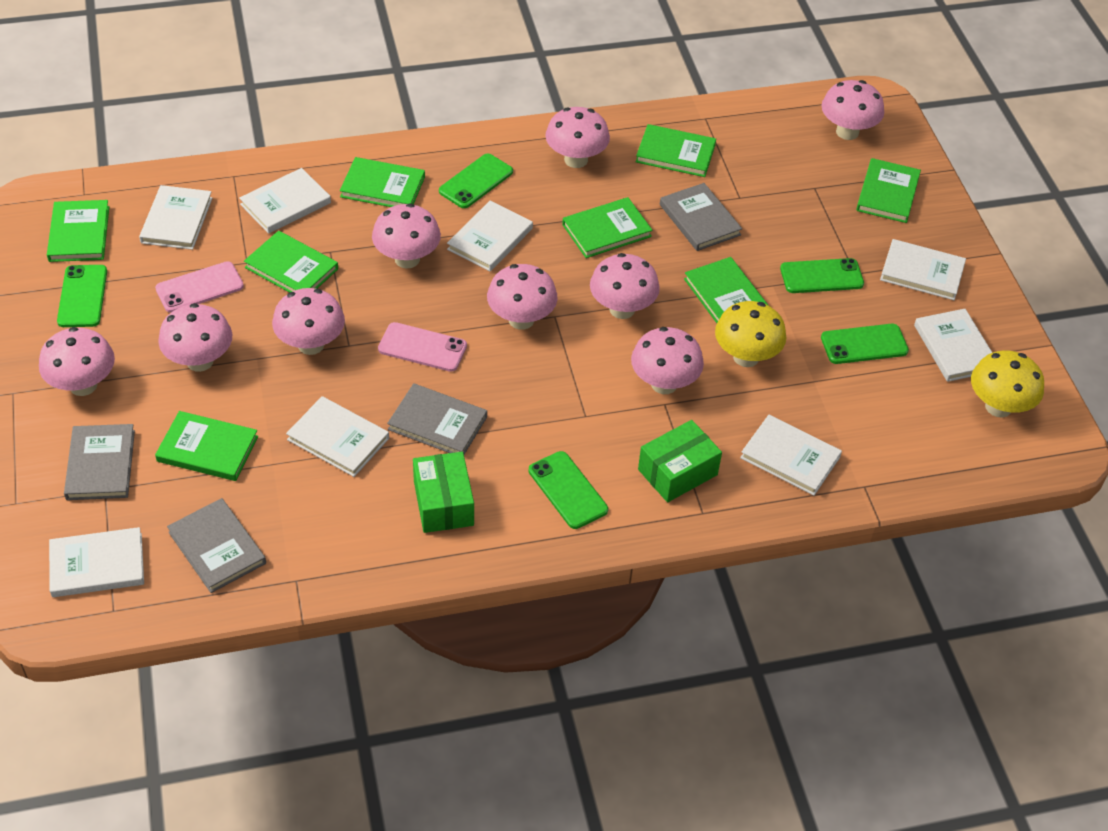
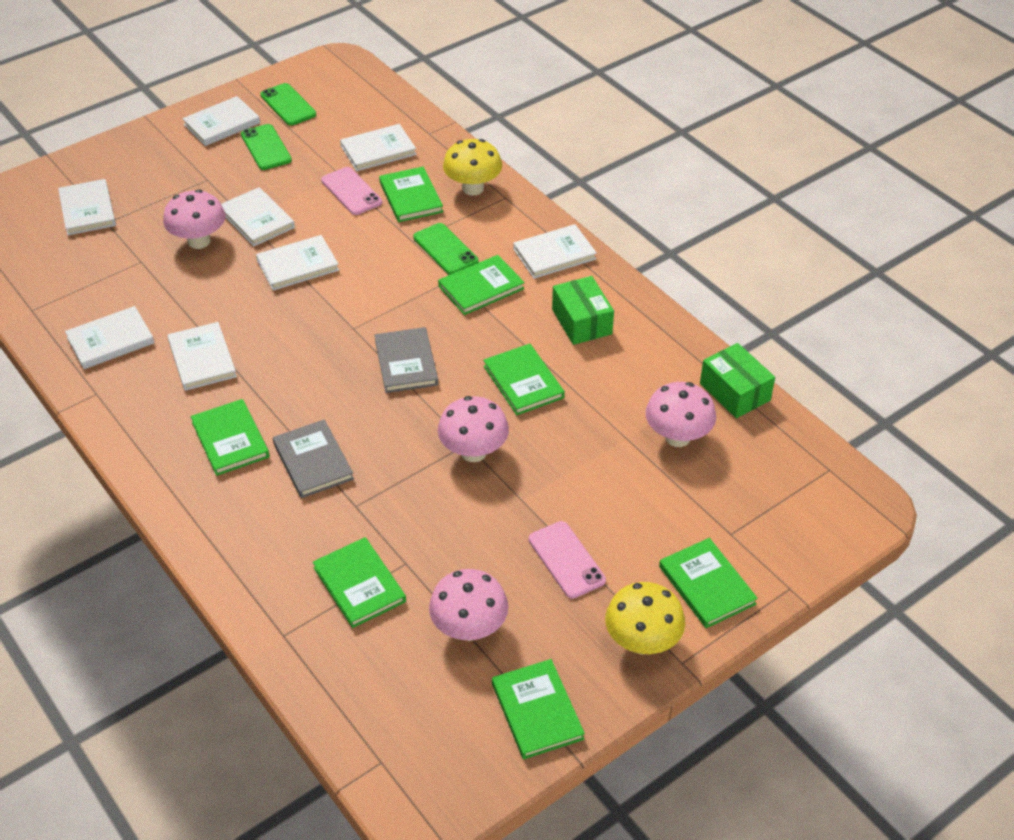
green book: [47,200,109,262] [155,411,258,481] [244,231,338,293] [340,157,425,207] [562,197,652,258] [636,124,716,177] [684,257,769,323] [856,158,921,223] = 8 -> [191,399,270,476] [313,537,406,628] [379,167,443,222] [438,255,525,315] [483,344,565,415] [492,659,585,759] [659,538,758,628] = 7
green phone: [57,265,107,327] [439,154,513,208] [529,451,608,529] [780,258,864,293] [821,324,909,364] = 5 -> [241,124,292,170] [260,83,316,126] [413,223,478,275] = 3
grey book: [64,424,135,500] [167,498,266,593] [387,383,487,455] [660,183,742,251] = 4 -> [273,419,354,498] [375,327,438,393] = 2
pink mushroom: [39,327,115,396] [158,303,232,372] [272,288,345,355] [372,203,441,269] [487,264,558,330] [545,107,610,168] [590,253,660,319] [631,327,704,394] [822,80,884,140] = 9 -> [163,189,226,249] [429,569,508,641] [438,396,509,462] [646,382,716,447] = 4

